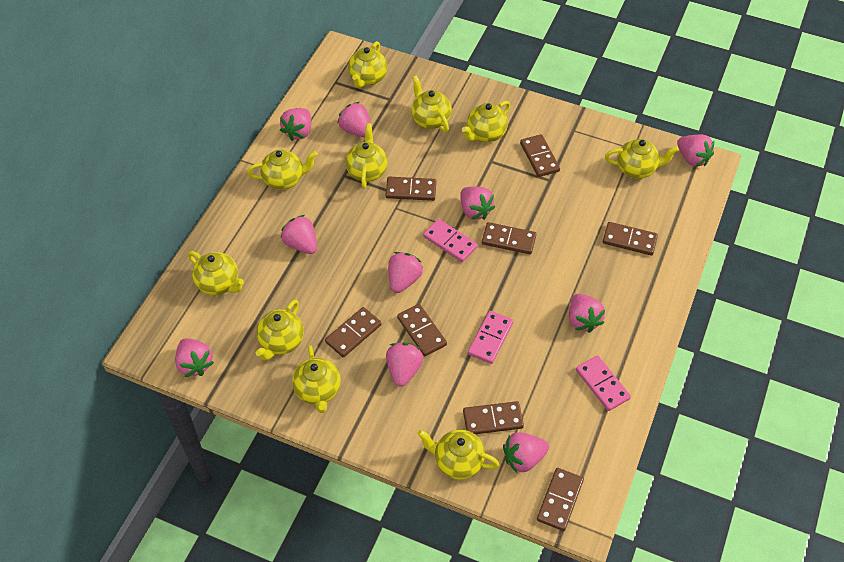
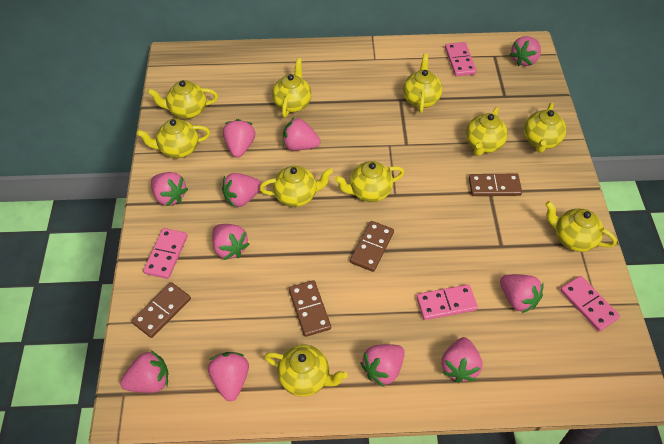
brown domino: [325,307,381,357] [385,177,436,201] [397,304,447,356] [463,401,524,434] [482,222,536,254] [520,134,560,177] [537,468,584,531] [603,222,658,256] = 8 -> [131,282,191,338] [289,280,331,337] [350,221,394,272] [469,174,522,196] = 4
pink domino: [423,219,478,262] [468,311,513,364] [576,355,631,411] = 3 -> [143,228,188,279] [416,285,478,320] [445,42,477,77] [560,276,620,332] = 4
pink strawberry: [175,338,214,377] [280,108,311,141] [281,215,317,254] [337,102,371,137] [386,343,423,387] [388,252,423,293] [460,186,495,220] [503,432,549,473] [569,294,605,333] [677,135,714,167] = 10 -> [120,350,169,393] [151,172,188,206] [208,352,249,401] [212,224,249,260] [222,173,261,207] [223,119,255,158] [283,118,320,151] [360,344,405,387] [441,337,483,383] [500,274,543,313] [510,36,541,66] = 11

